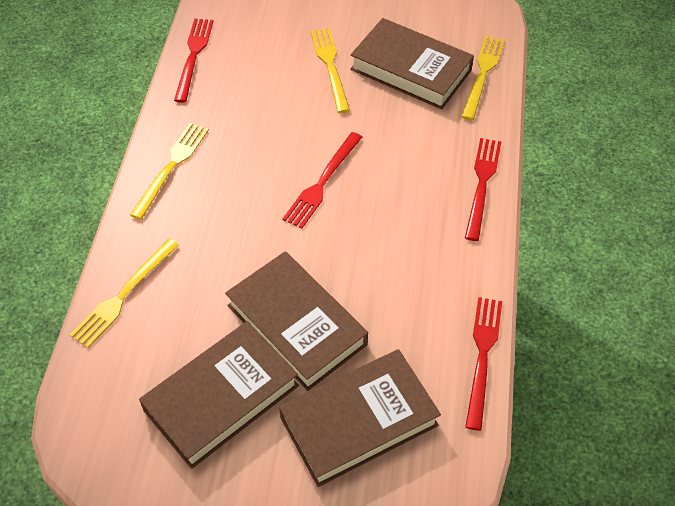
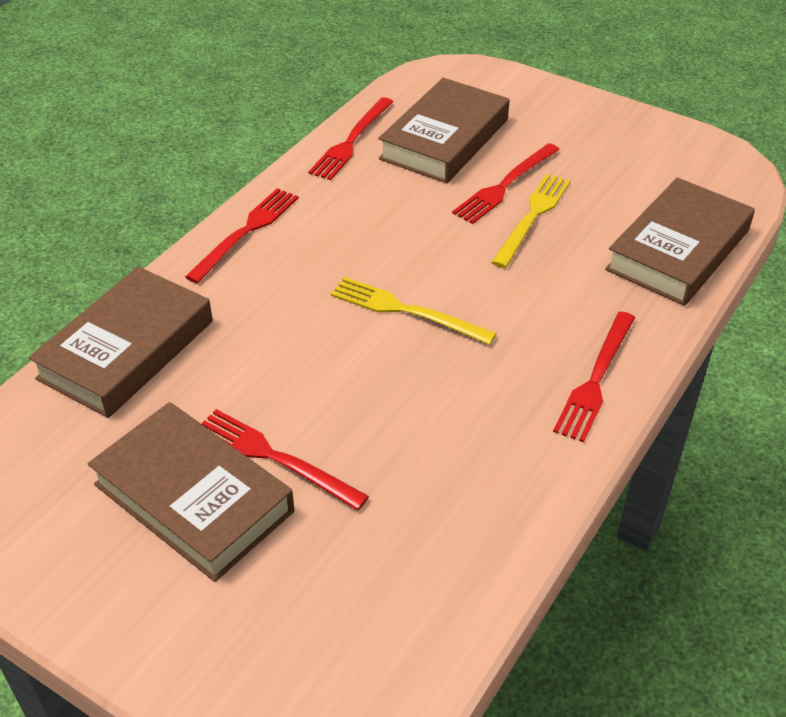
red fork: [174,18,214,103] [282,132,362,229] [465,138,501,241] [465,297,502,431] = 4 -> [185,188,299,283] [201,409,369,511] [308,97,393,180] [452,143,560,224] [553,311,635,442] = 5
yellow fork: [70,239,179,348] [130,123,209,220] [310,28,350,113] [461,36,505,120] = 4 -> [331,277,497,345] [491,174,571,268] = 2

